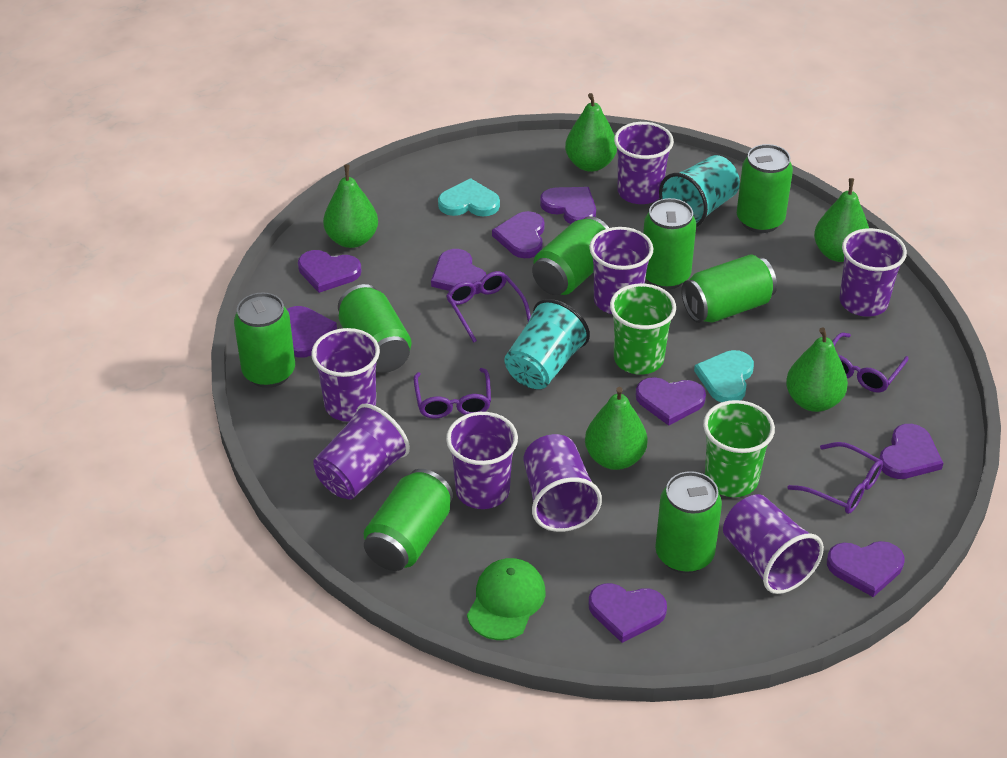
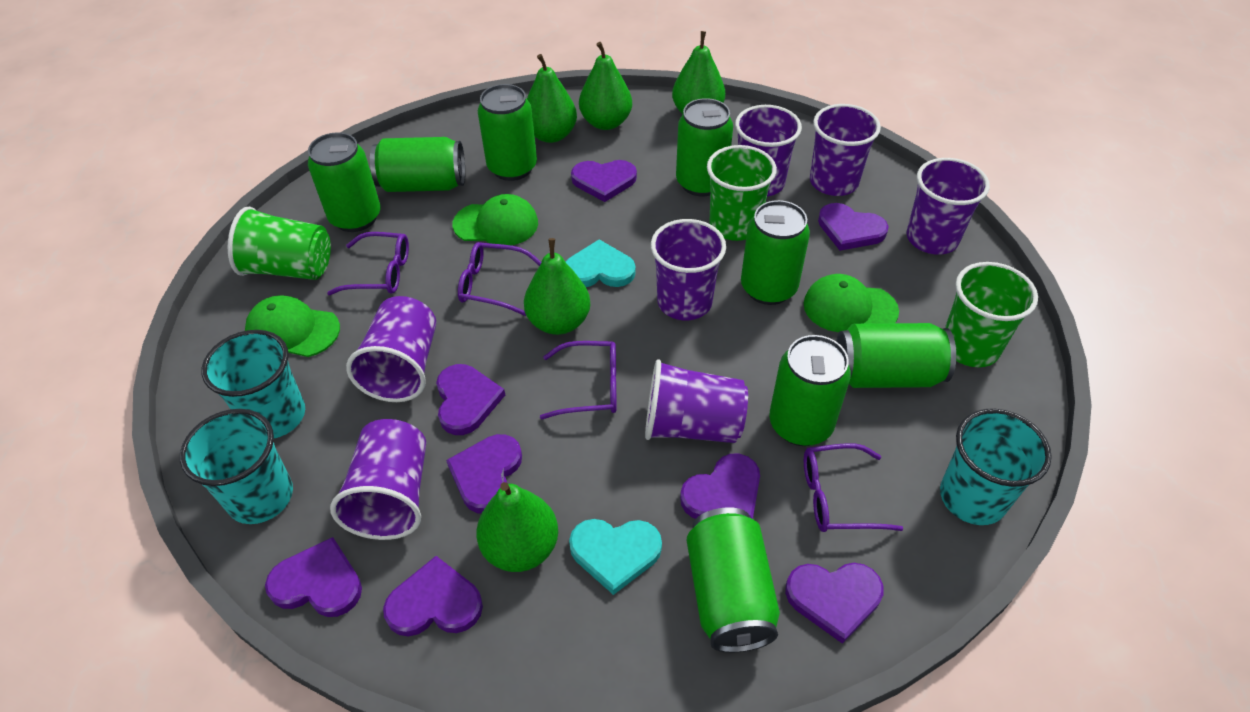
green cap: [467,558,546,640] = 1 -> [245,295,340,357] [452,194,538,245] [804,274,899,332] = 3
green cup: [610,283,676,375] [703,400,775,497] = 2 -> [228,207,331,280] [707,145,777,241] [945,262,1038,367] = 3
purple cup: [311,328,380,422] [313,404,410,499] [446,412,518,509] [524,434,602,532] [589,227,653,314] [614,122,674,204] [723,494,824,594] [839,228,907,317] = 8 -> [330,419,426,540] [346,296,436,402] [645,359,748,443] [651,219,726,320] [735,105,802,196] [810,104,881,196] [907,158,990,255] = 7
purple heart: [287,306,337,358] [298,250,362,293] [431,249,486,295] [492,211,545,258] [540,187,596,224] [588,583,667,643] [636,377,706,426] [827,541,904,597] [879,424,943,479] = 9 -> [265,537,362,617] [383,556,483,637] [436,364,505,435] [446,434,522,514] [571,160,637,202] [680,454,760,519] [785,563,884,644] [818,203,888,251] = 8
turquoise cup: [504,299,590,389] [659,155,740,227] = 2 -> [180,409,293,524] [202,330,305,438] [940,409,1052,525] = 3

